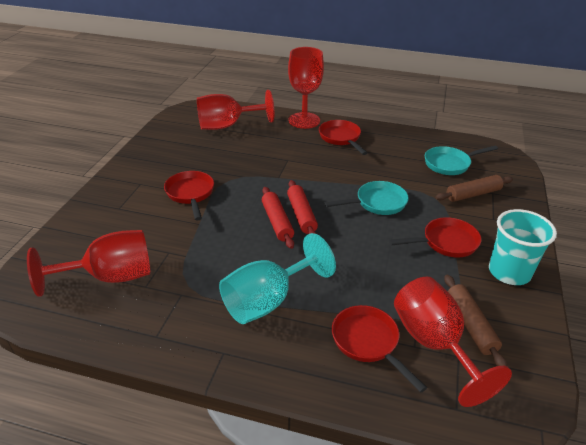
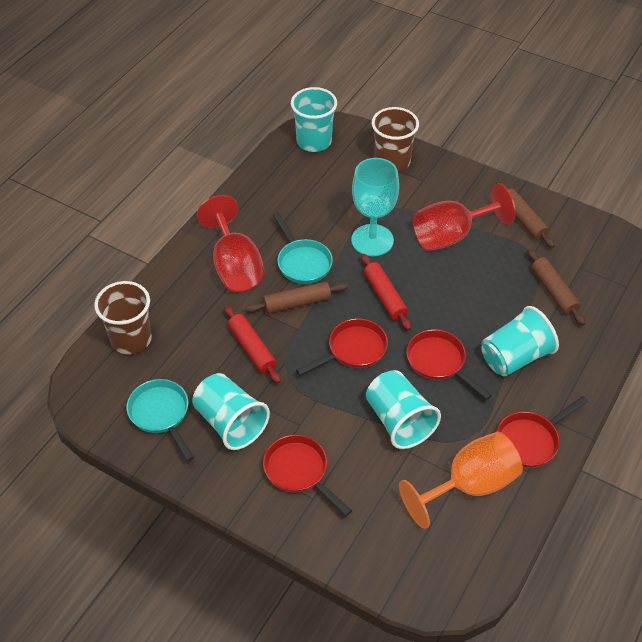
brown cup: none = 0 -> [94,281,152,354] [372,107,419,172] = 2
brown rolling pin: [435,175,513,202] [444,275,507,366] = 2 -> [245,281,348,314] [496,182,555,248] [528,249,585,325] = 3
orange goblet: none = 0 -> [399,432,523,529] = 1
red goblet: [27,230,151,297] [197,90,274,130] [288,47,324,129] [394,277,512,407] = 4 -> [197,195,265,292] [413,183,516,251] = 2
turquoise cup: [489,209,557,285] = 1 -> [192,373,270,450] [291,87,337,152] [366,370,441,449] [481,306,559,377] = 4

